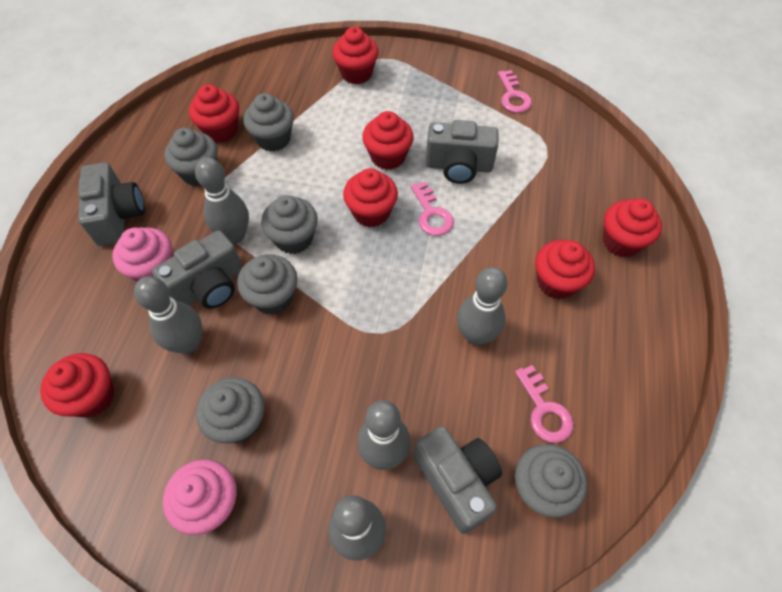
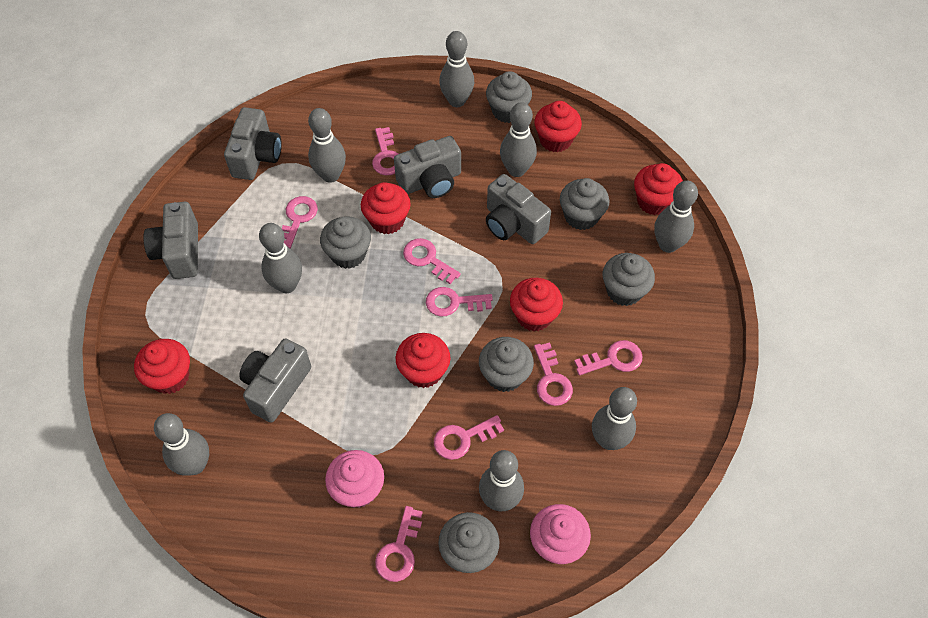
grey bowling pin: [134,276,202,354] [195,157,249,244] [329,495,386,561] [357,400,411,470] [457,267,507,345] = 5 -> [154,413,209,476] [259,223,302,293] [308,108,346,183] [439,31,474,107] [479,450,524,511] [500,102,537,177] [592,387,637,450] [654,181,698,253] = 8
grey camera: [78,163,145,246] [152,230,243,309] [414,426,502,534] [426,120,499,184] = 4 -> [143,202,198,279] [224,107,282,180] [239,338,311,423] [394,136,461,198] [486,174,551,244] = 5
pink key: [411,181,454,236] [498,70,532,113] [515,365,574,443] = 3 -> [282,196,318,249] [372,127,399,175] [375,506,423,582] [403,238,461,284] [426,287,493,317] [434,415,504,460] [534,342,573,406] [574,340,642,375] = 8
red cupcake: [40,353,115,418] [189,84,239,143] [332,27,379,84] [343,168,398,227] [362,111,414,170] [535,240,595,299] [603,198,662,257] = 7 -> [134,339,190,394] [361,182,410,234] [396,333,451,388] [510,278,563,332] [534,101,582,152] [634,163,683,215] = 6

